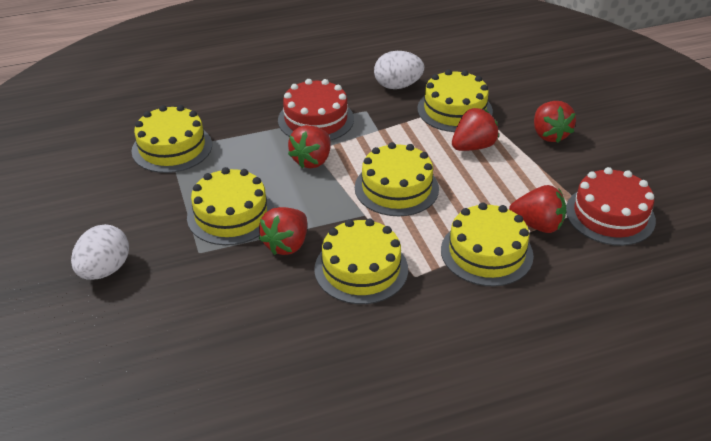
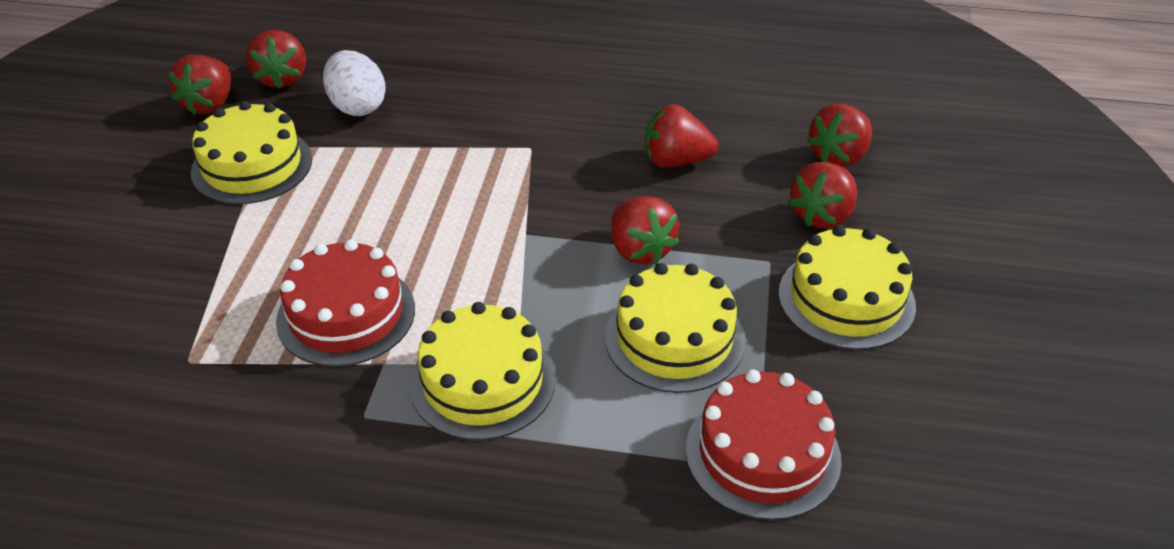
red strawberry: [259,207,307,255] [288,125,331,168] [452,108,499,151] [509,185,567,233] [534,101,576,143] = 5 -> [168,55,231,115] [246,30,306,89] [611,196,679,265] [645,104,718,168] [789,162,857,228] [807,104,872,167] = 6
white egg: [71,224,129,280] [374,51,424,89] = 2 -> [323,50,386,116] = 1
yellow cake: [132,105,212,173] [187,167,274,245] [314,218,408,304] [355,142,439,216] [417,69,493,132] [441,202,534,287] = 6 -> [191,101,312,204] [410,302,556,440] [605,263,745,393] [778,225,916,350] = 4

